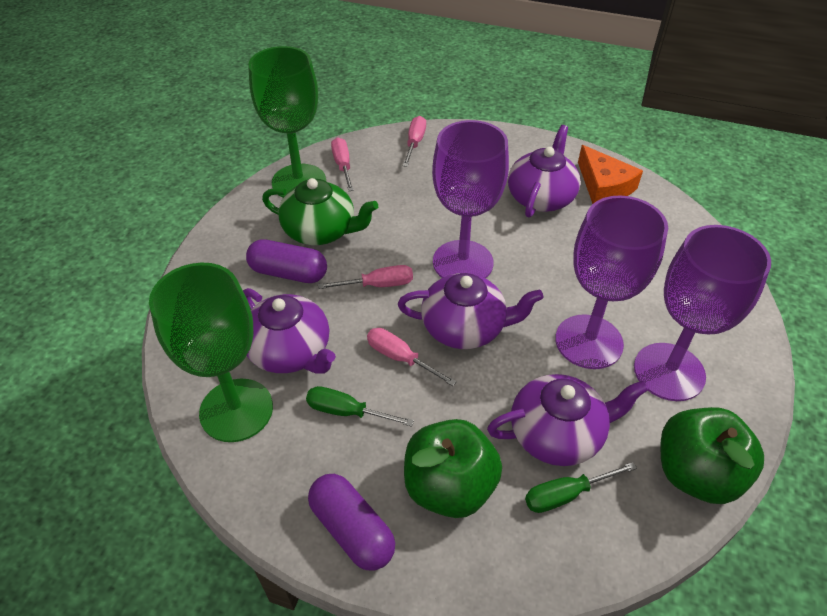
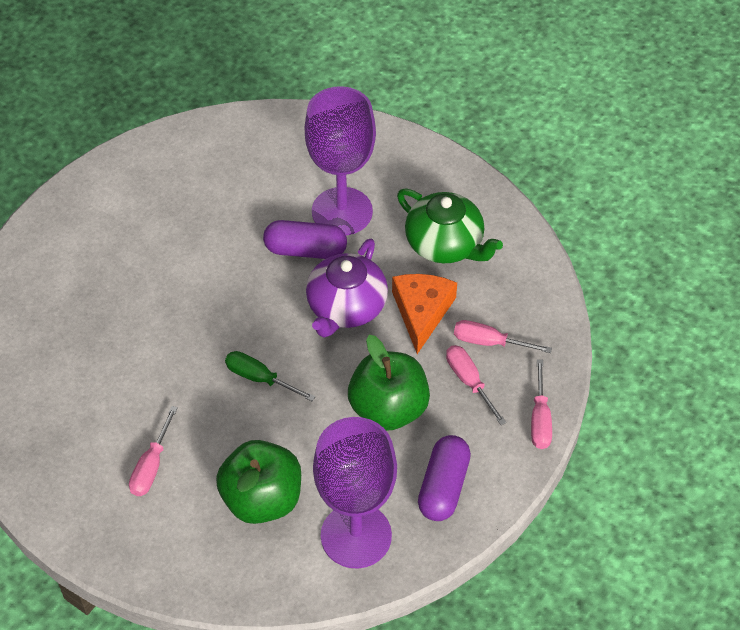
green goblet: [149,263,273,442] [248,46,326,198] = 2 -> none = 0
green screwdriver: [306,386,414,427] [525,462,637,513] = 2 -> [225,351,316,401] = 1
purple goblet: [432,120,509,278] [555,196,668,369] [634,225,771,401] = 3 -> [305,86,376,235] [313,417,397,569] = 2
purple teapot: [243,288,336,374] [398,273,544,349] [487,374,648,466] [508,125,581,218] = 4 -> [306,239,388,338] = 1

